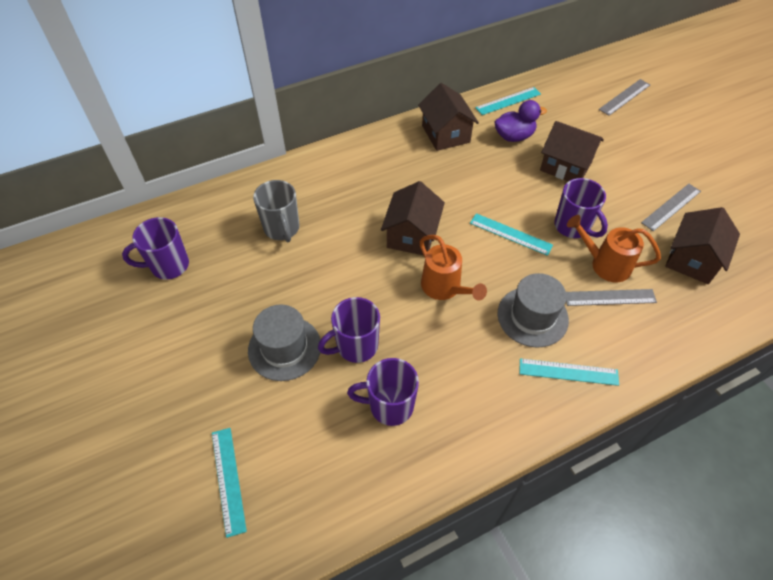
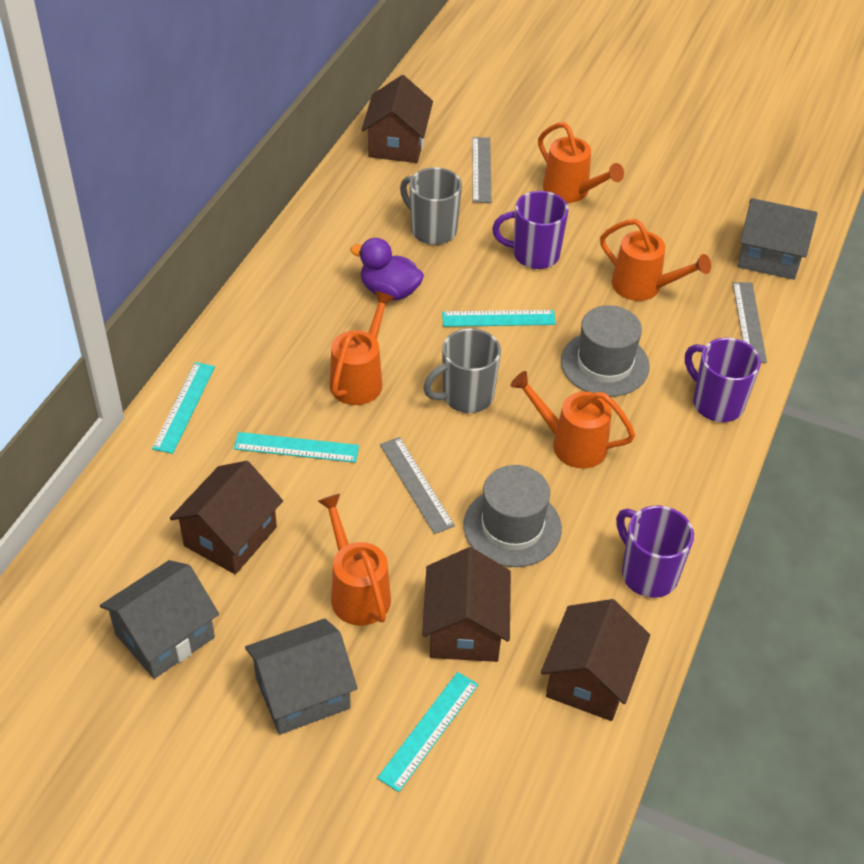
grey house: none = 0 -> [100,560,219,679] [245,618,357,735] [737,198,818,280] = 3
grey mug: [253,180,299,242] = 1 -> [400,167,462,245] [423,328,501,413] = 2
orange watering can: [420,235,487,301] [567,215,661,282] = 2 -> [318,494,391,626] [330,291,395,405] [510,371,635,469] [538,122,624,203] [600,219,711,301] = 5
purple mug: [122,217,189,280] [318,297,380,363] [347,358,419,426] [554,178,608,238] = 4 -> [492,191,569,269] [616,506,694,598] [685,338,761,422] = 3

